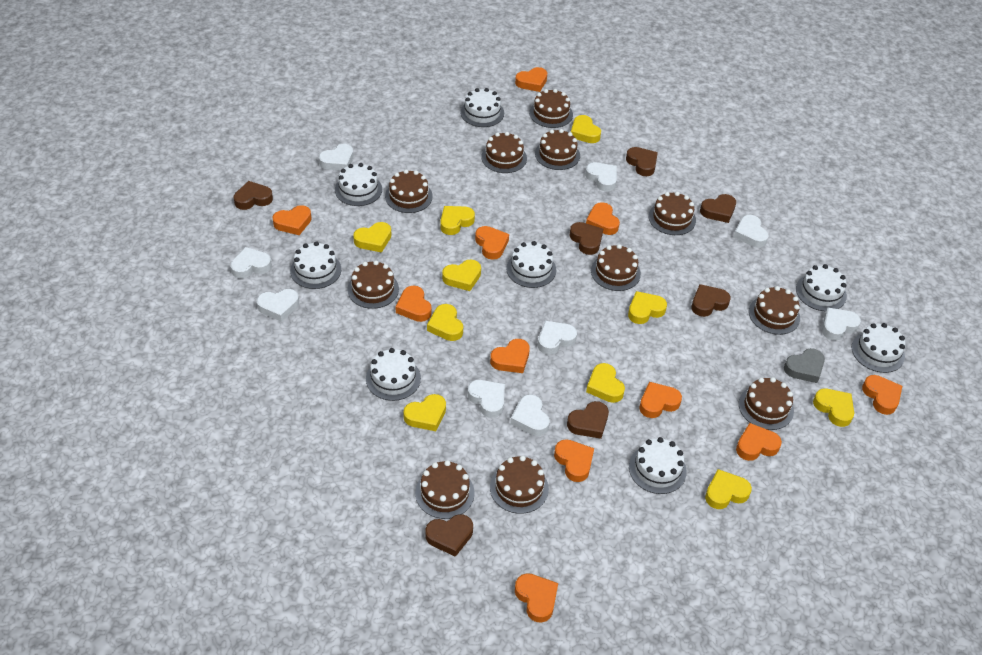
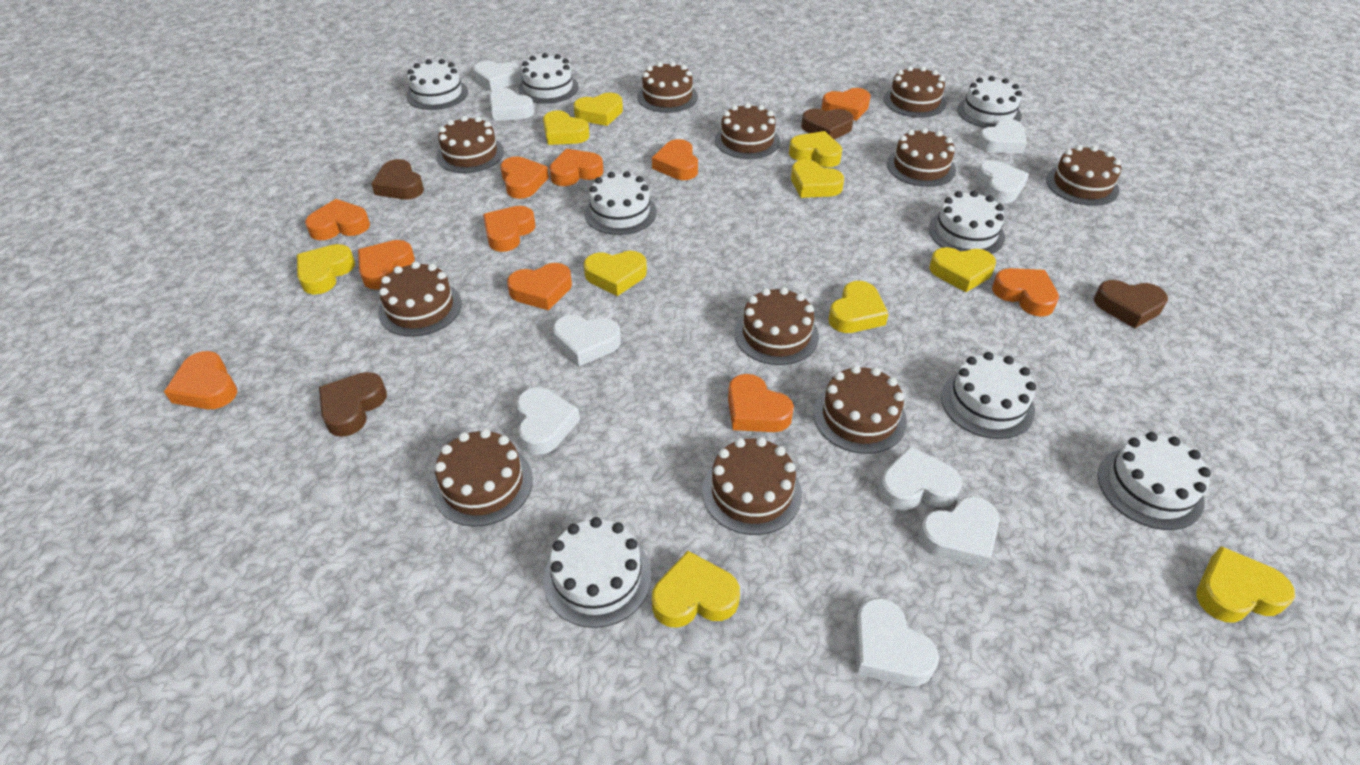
brown heart: [234,181,273,210] [425,514,473,557] [567,401,609,439] [569,222,603,255] [626,147,658,176] [691,284,730,317] [700,194,736,223] = 7 -> [319,372,387,437] [371,159,424,200] [801,109,854,139] [1094,280,1168,328] = 4
grey heart: [784,348,825,383] = 1 -> none = 0

